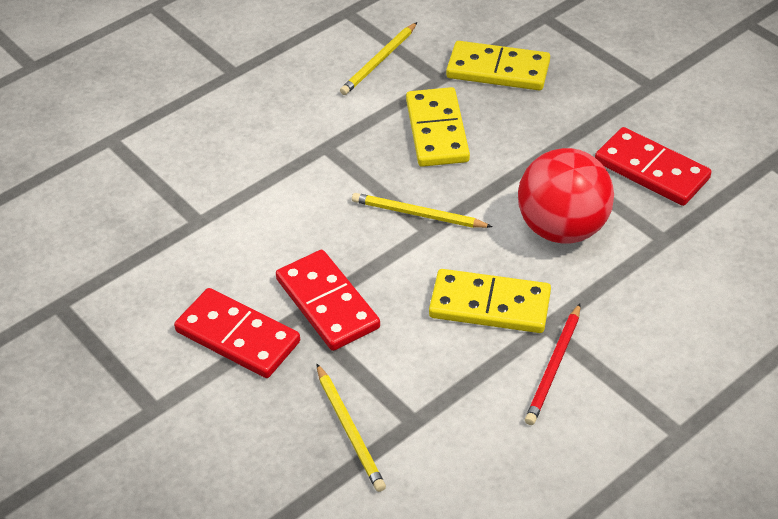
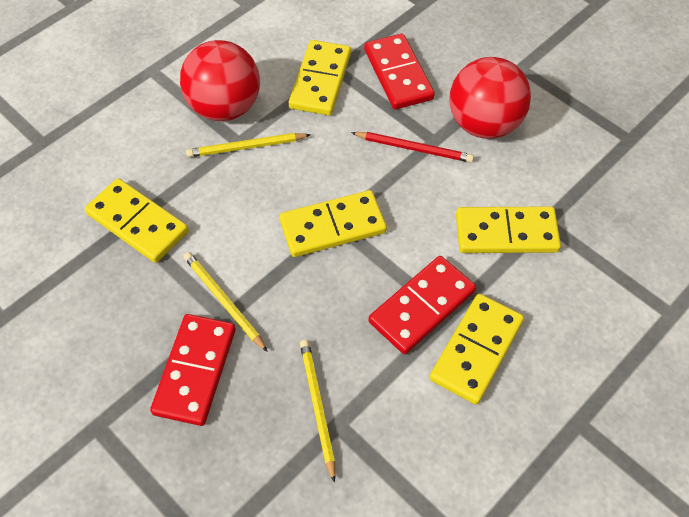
red ball: [518,148,614,243] = 1 -> [180,40,260,121] [449,57,531,139] = 2
yellow domino: [406,87,470,167] [429,269,551,333] [446,41,550,90] = 3 -> [85,178,189,263] [279,190,387,257] [289,40,351,115] [430,294,524,405] [456,206,561,253] = 5

